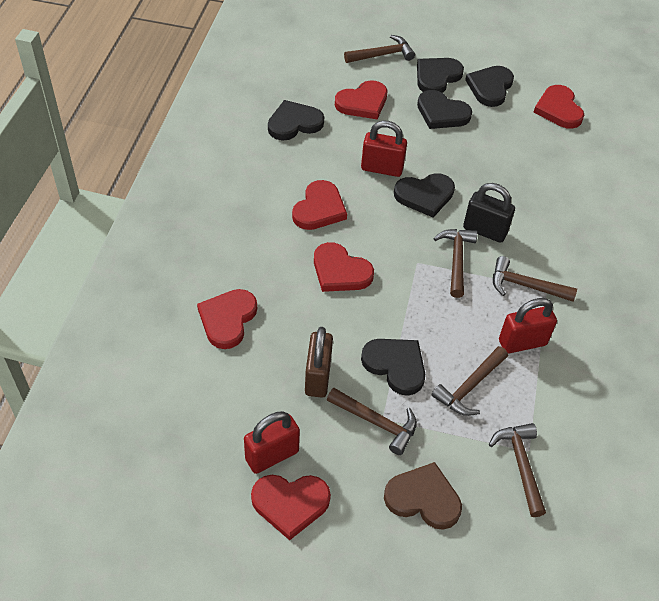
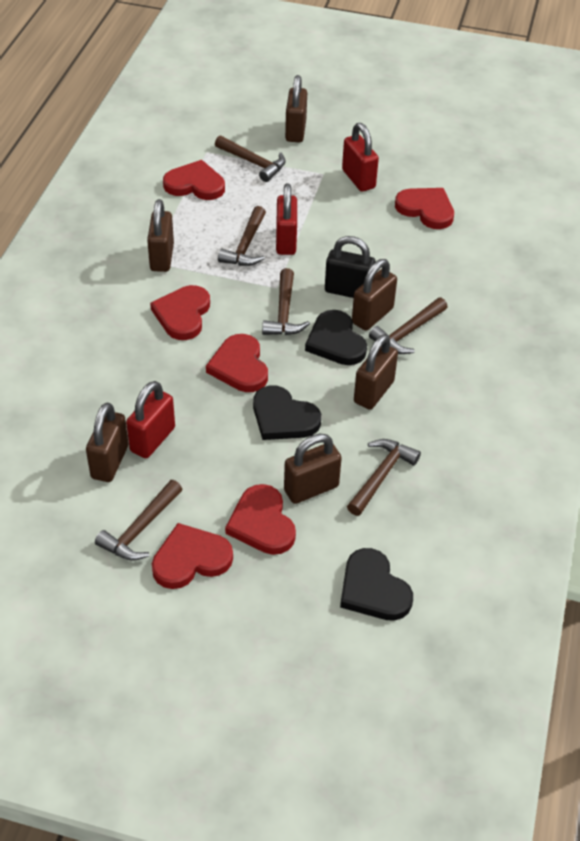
black heart: [268,100,324,140] [361,339,425,396] [394,173,455,218] [417,58,464,93] [417,90,472,129] [465,66,514,107] = 6 -> [253,385,321,440] [305,310,367,365] [340,548,413,621] = 3
brown heart: [384,462,462,530] = 1 -> none = 0
brown padlock: [305,327,333,398] = 1 -> [86,402,128,482] [147,199,174,272] [284,434,342,504] [285,75,307,142] [352,259,397,330] [354,334,398,410] = 6

